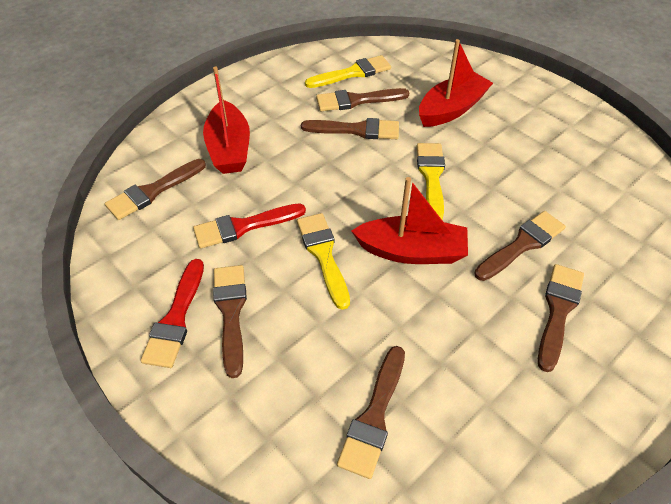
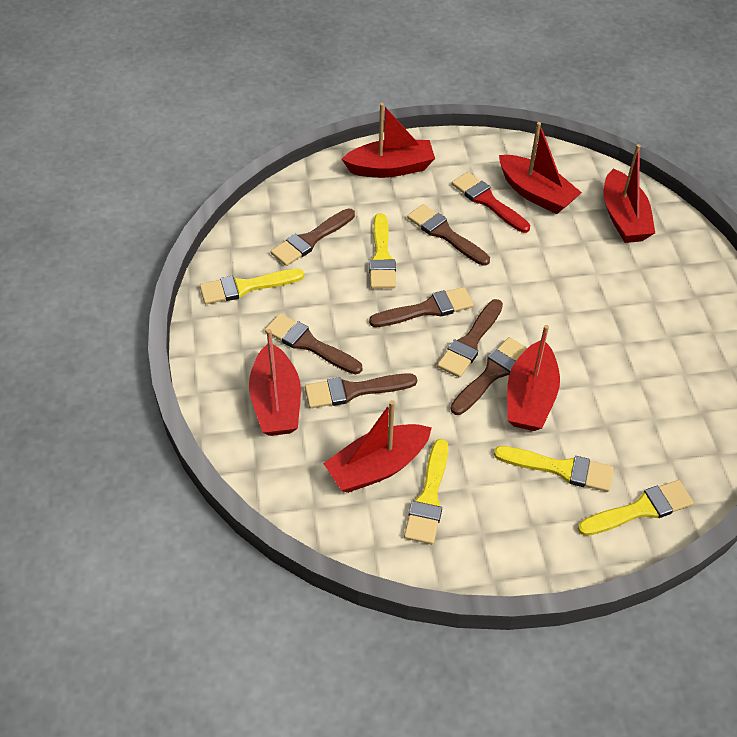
red boat: [203,66,250,174] [351,177,468,264] [419,39,493,127] = 3 -> [249,329,301,436] [323,400,432,493] [342,103,435,178] [499,122,582,214] [507,325,560,431] [604,144,655,243] = 6
red brush: [141,259,204,368] [193,203,306,248] = 2 -> [452,172,530,233] = 1
yellow brush: [297,213,350,310] [305,55,391,88] [417,143,445,219] = 3 -> [200,269,304,304] [369,213,396,288] [404,439,448,544] [494,446,614,492] [578,480,694,536] = 5

